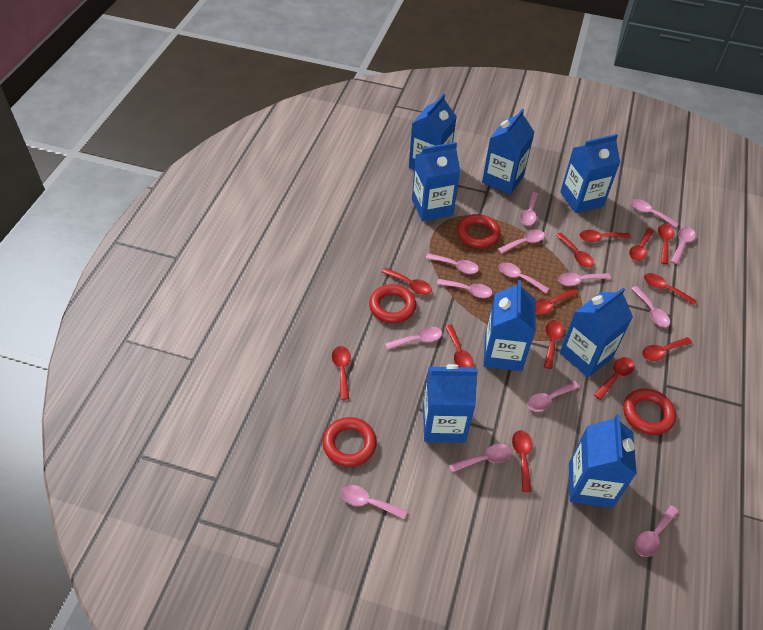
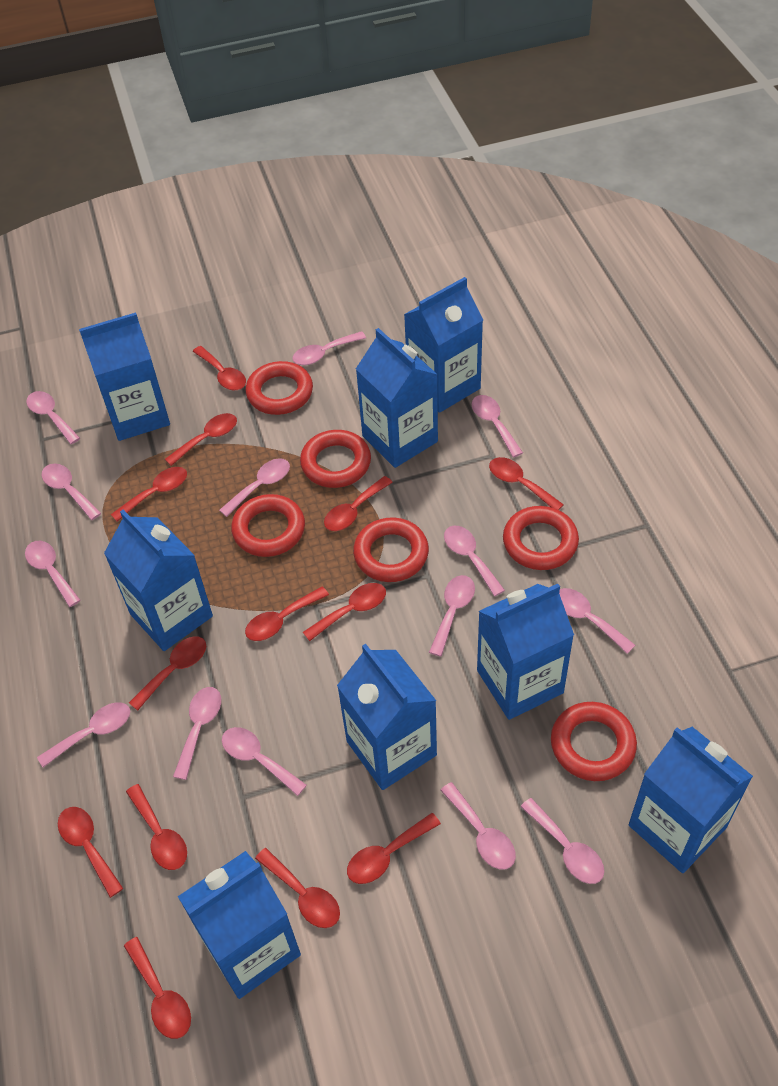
red ring: [323,417,377,467] [369,284,416,324] [457,214,500,248] [623,388,676,435] = 4 -> [231,494,305,557] [246,361,313,415] [300,430,371,488] [353,517,429,582] [503,506,579,570] [551,702,637,781] = 6

